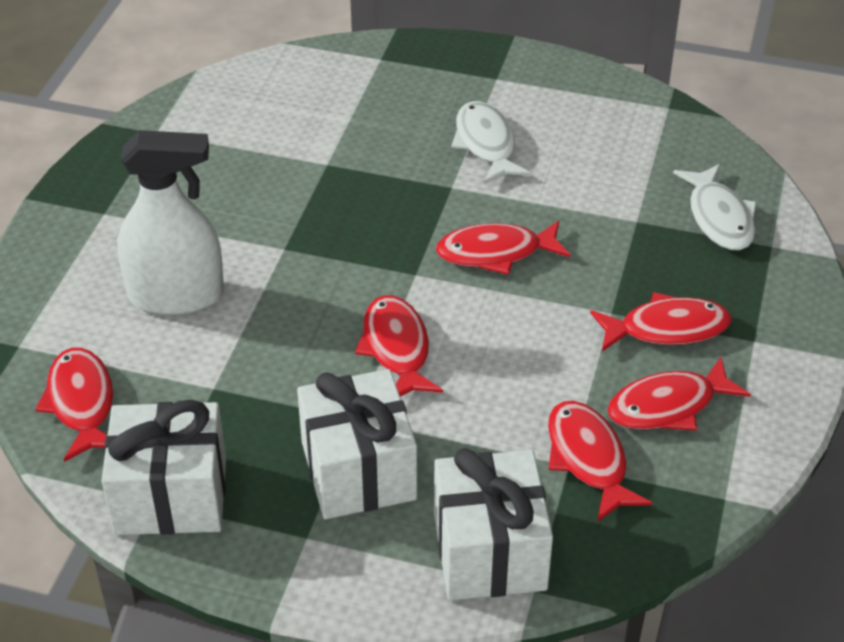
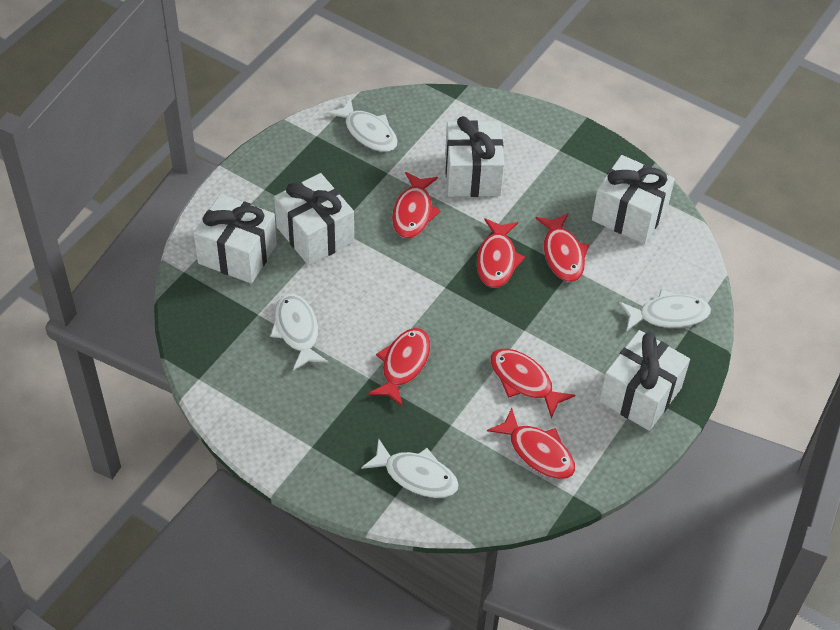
white fish: [451,101,531,184] [673,164,757,250] = 2 -> [270,294,328,371] [327,97,398,152] [361,439,459,498] [619,290,711,332] = 4
white gift: [101,399,226,535] [297,369,417,519] [434,448,553,601] = 3 -> [194,194,277,283] [274,173,354,266] [445,116,504,197] [592,155,675,244] [599,330,690,431] = 5
white spray bottle: [117,130,224,315] = 1 -> none = 0

